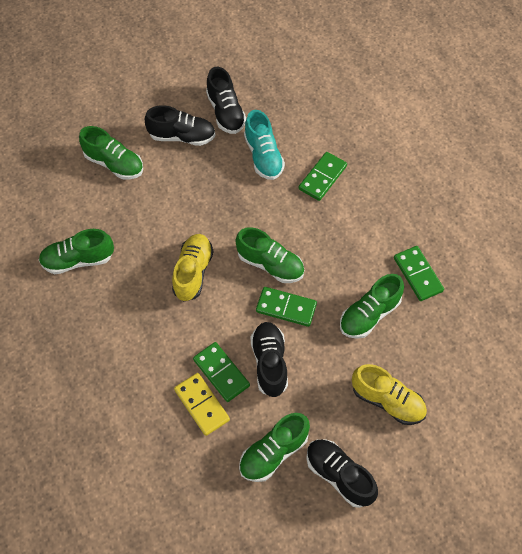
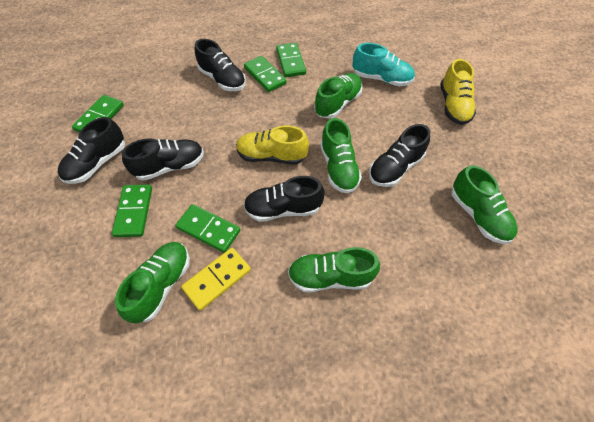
black shoe: [145,105,216,146] [206,67,246,134] [250,322,288,397] [306,439,378,508] = 4 -> [58,117,125,184] [122,138,204,181] [195,39,246,91] [243,176,325,222] [369,124,430,187] = 5
green domino: [193,342,250,402] [256,287,317,327] [299,152,347,201] [394,246,444,301] = 4 -> [72,95,124,132] [112,185,152,237] [175,204,240,253] [244,56,287,92] [276,43,306,77] = 5

